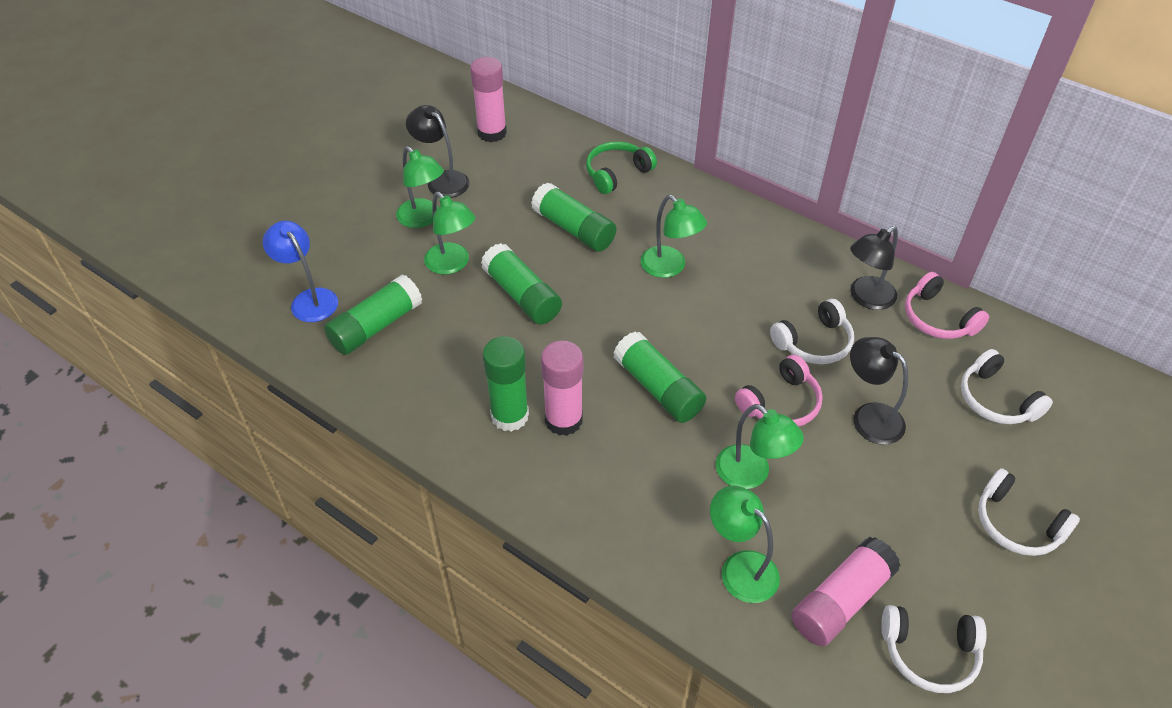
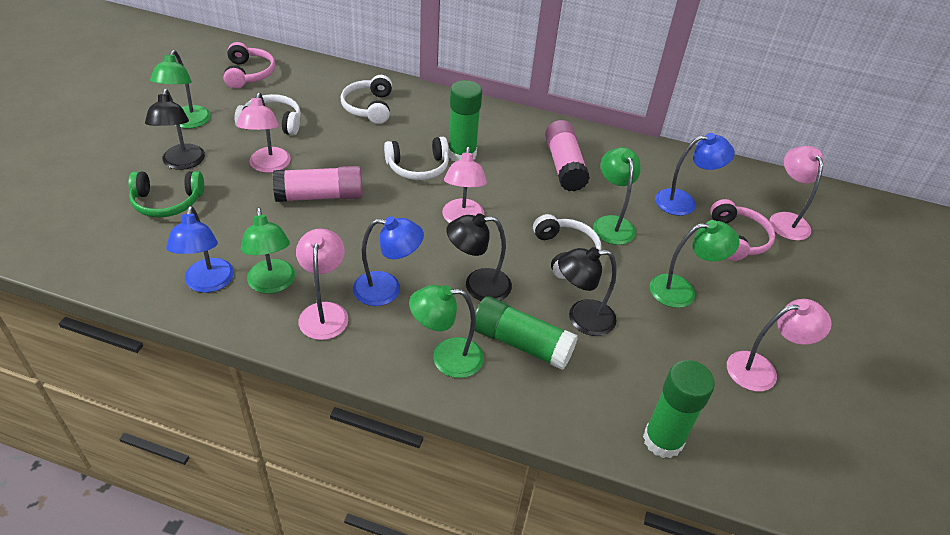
blue lamp: [263,221,338,322] = 1 -> [166,206,234,293] [353,216,424,306] [655,133,735,216] = 3
green glue stick: [324,274,422,355] [481,243,562,324] [482,336,529,432] [531,182,616,252] [613,331,706,423] = 5 -> [448,80,482,162] [474,296,578,370] [643,360,715,458] = 3
pink glue stick: [470,57,507,142] [541,340,583,436] [791,537,901,646] = 3 -> [273,166,363,202] [545,120,590,192] = 2
pink lamp: none = 0 -> [236,93,291,173] [296,229,348,340] [442,147,487,223] [727,299,832,392] [769,146,824,241] = 5

